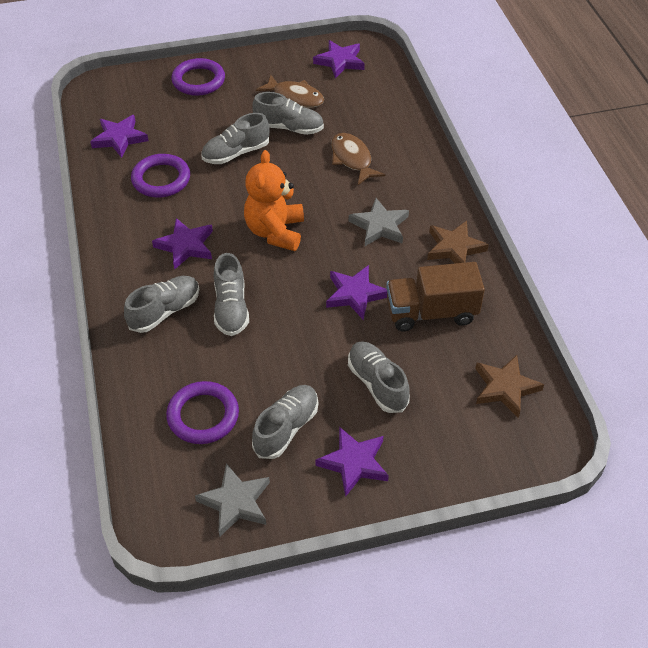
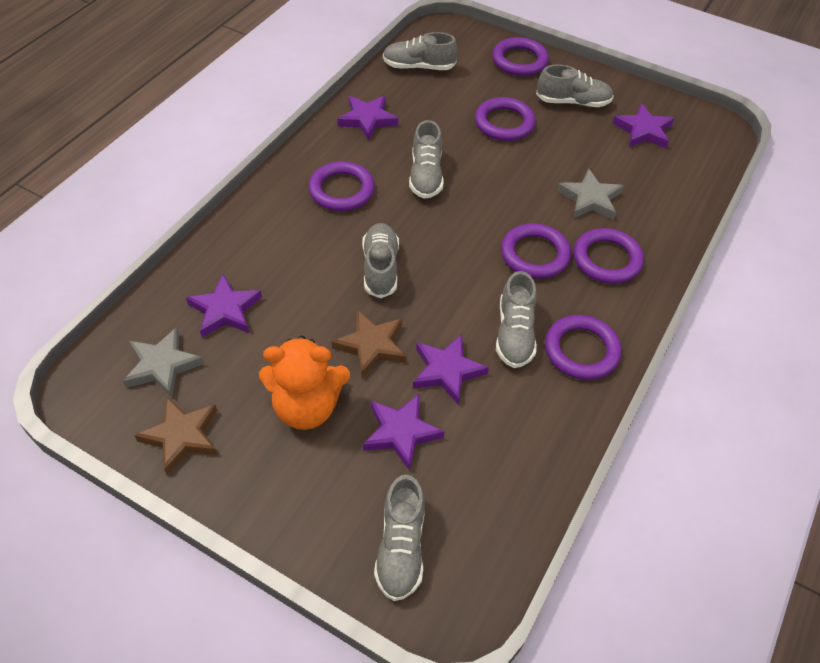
brown fish: [256,75,324,108] [331,133,385,185] = 2 -> none = 0
brown truck: [386,262,485,331] = 1 -> none = 0
purple ring: [131,154,190,198] [166,381,239,444] [171,58,225,96] = 3 -> [308,161,375,211] [475,97,536,141] [492,37,549,76] [501,223,571,279] [545,315,622,380] [573,228,644,284] = 6

